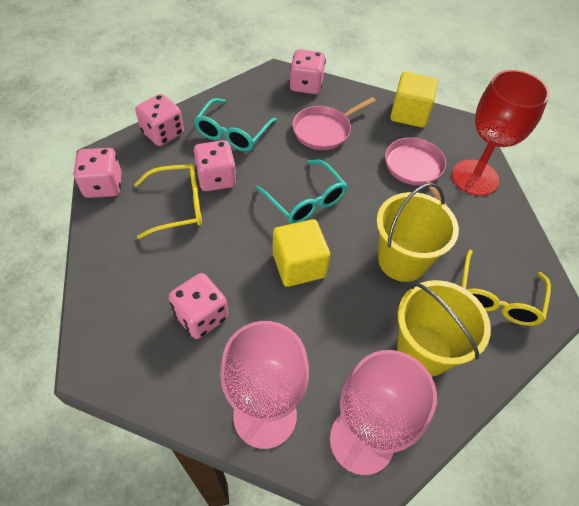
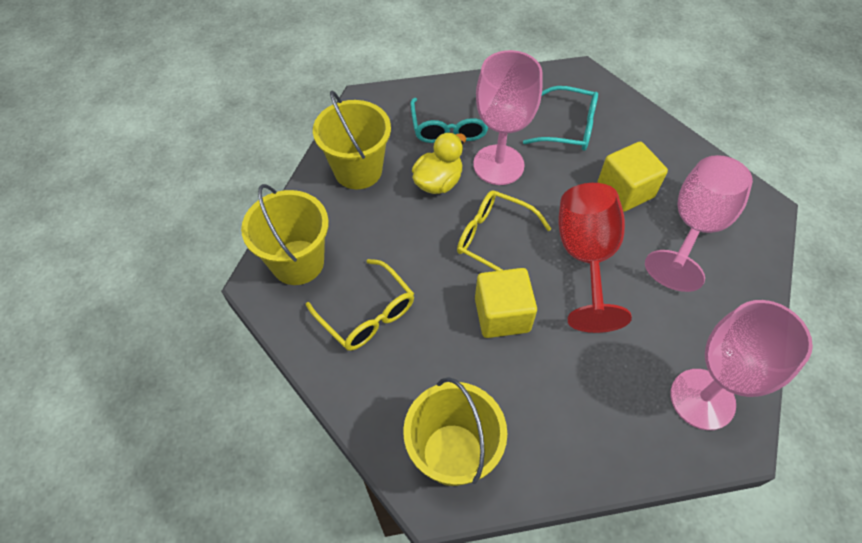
pink dice: [74,148,122,198] [135,94,184,146] [168,273,228,339] [193,140,237,191] [289,49,326,94] = 5 -> none = 0
pink goblet: [220,321,309,449] [330,350,437,475] = 2 -> [473,50,543,185] [645,155,753,292] [671,300,813,430] = 3
pink pan: [292,97,376,150] [385,137,449,208] = 2 -> none = 0
yellow bucket: [376,183,459,282] [397,280,491,377] = 2 -> [241,184,329,285] [313,90,391,189] [403,377,507,486] = 3
yellow duck: none = 0 -> [412,132,466,194] = 1

